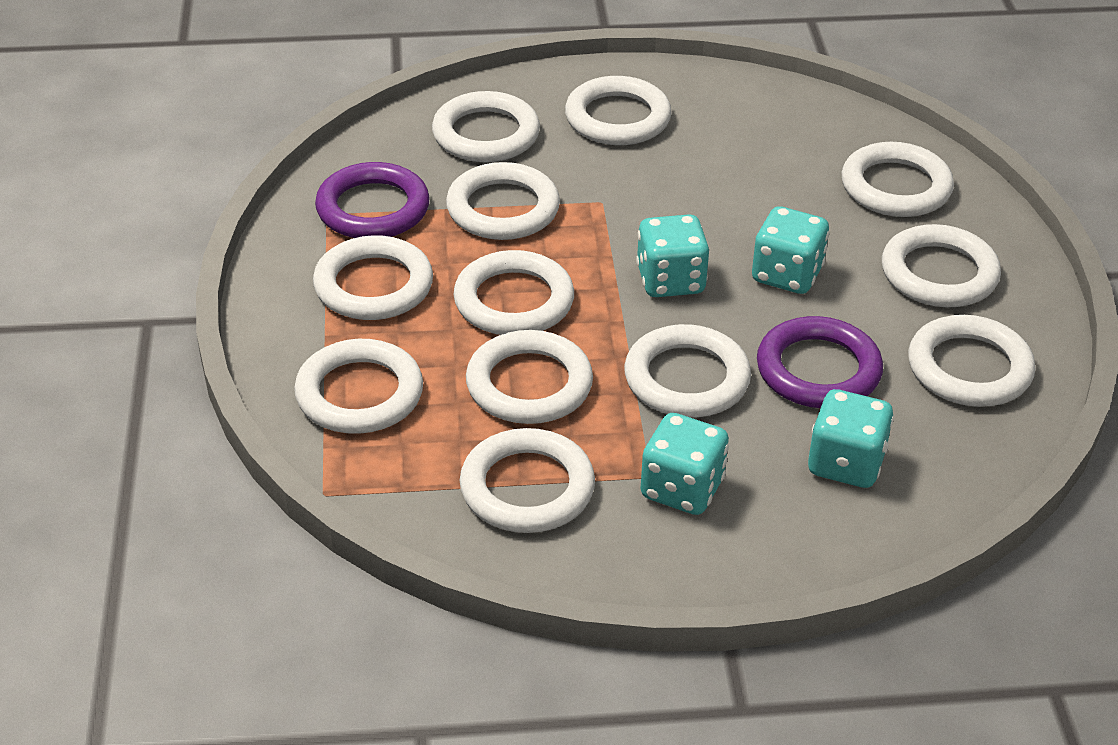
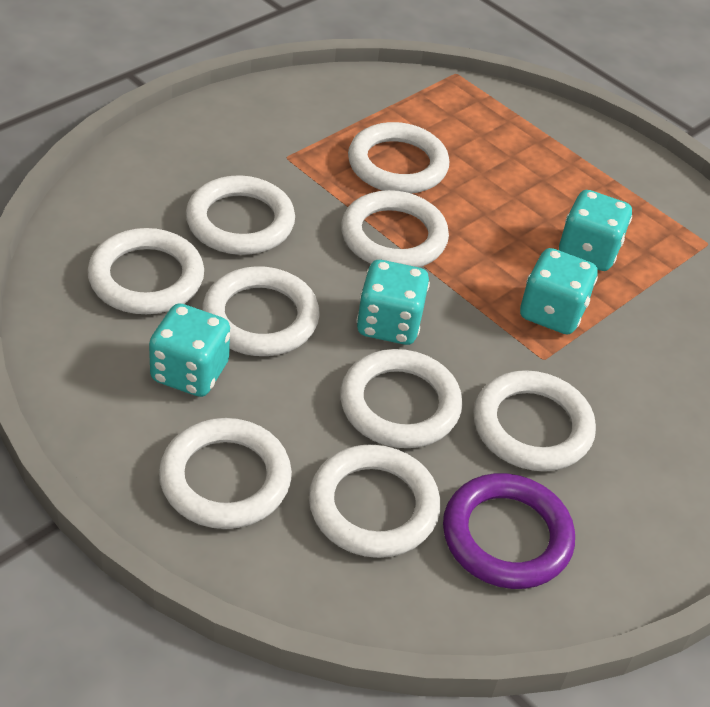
purple ring: [315,162,430,238] [757,316,883,408] = 2 -> [443,473,575,589] = 1
white ring: [294,339,423,434] [313,235,433,320] [432,91,540,162] [446,162,560,240] [454,250,574,335] [460,428,595,533] [466,330,593,424] [565,76,672,145] [624,324,751,417] [842,142,954,217] [882,224,1001,307] [908,315,1035,407] = 12 -> [87,228,204,314] [159,418,292,529] [186,176,295,255] [202,266,320,356] [309,444,441,558] [340,349,462,448] [341,190,449,267] [348,122,449,194] [473,370,596,471] = 9

